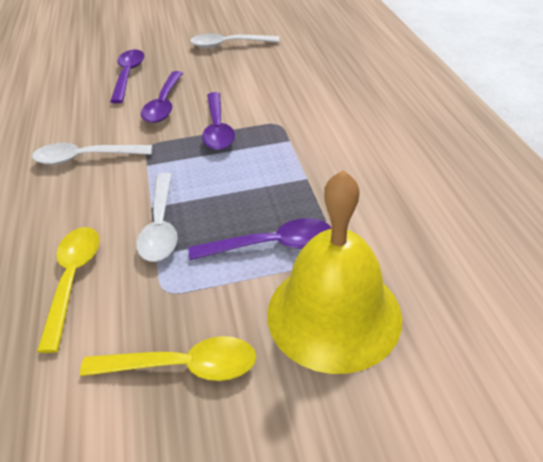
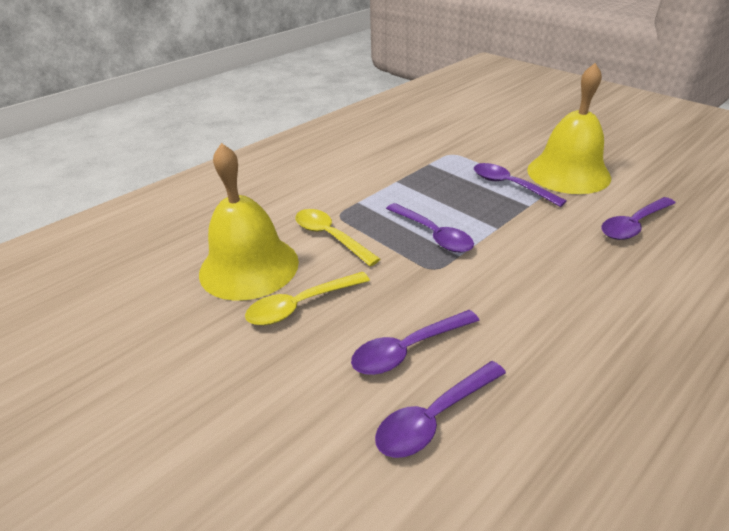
purple spoon: [110,49,144,103] [141,71,183,123] [189,218,332,260] [202,92,235,150] = 4 -> [351,310,480,375] [375,361,506,458] [386,203,474,253] [474,163,567,207] [601,197,676,240] = 5
white spoon: [32,143,152,165] [136,173,178,262] [190,34,279,48] = 3 -> none = 0
yellow bell: [267,170,402,374] = 1 -> [199,143,299,301] [527,63,611,194] = 2

